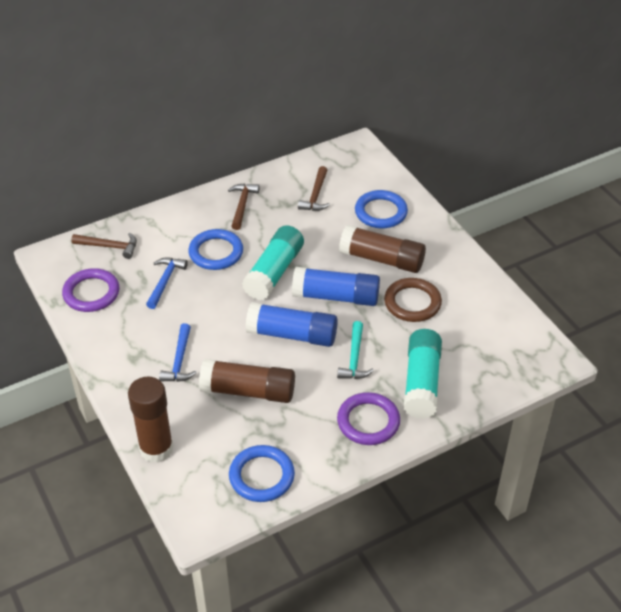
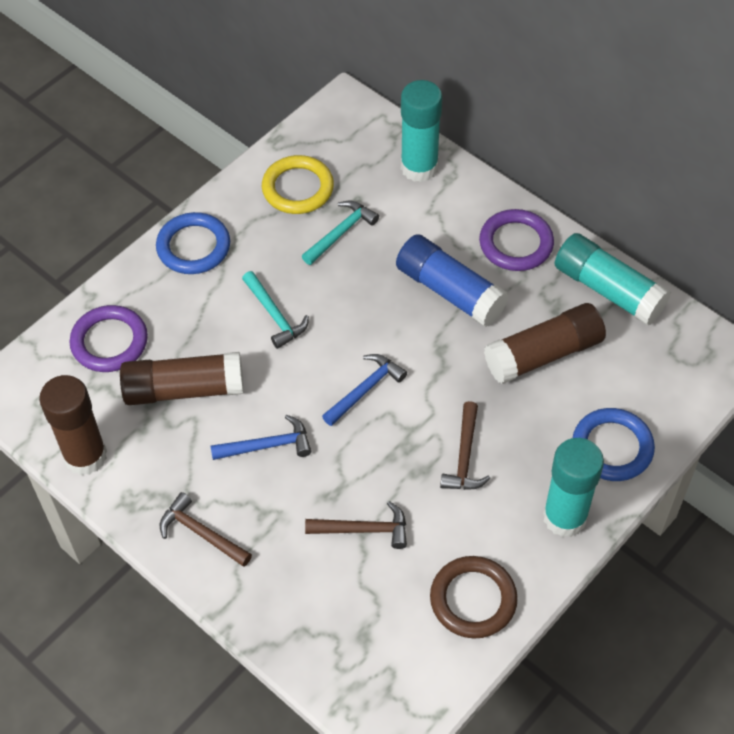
blue glue stick: [246,302,338,347] [292,267,380,306] = 2 -> [396,234,509,327] = 1
blue ring: [188,229,243,270] [229,445,295,502] [355,190,408,228] = 3 -> [156,212,230,274] [573,408,655,481] = 2
turquoise glue stick: [242,225,304,300] [404,329,442,419] = 2 -> [401,80,443,182] [543,438,604,537] [555,233,671,326] = 3
turquoise hammer: [337,321,374,379] = 1 -> [242,271,309,349] [302,201,379,265] = 2
yellow ring: none = 0 -> [262,155,334,214] = 1

